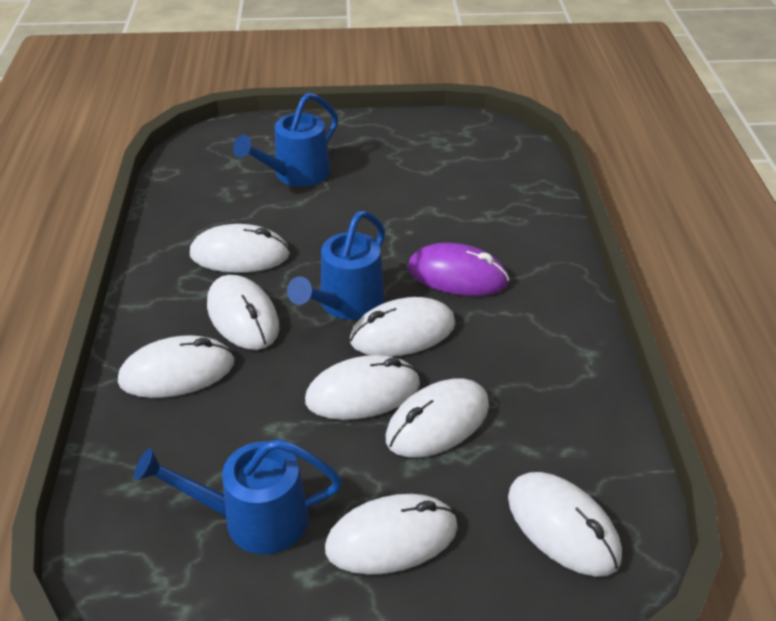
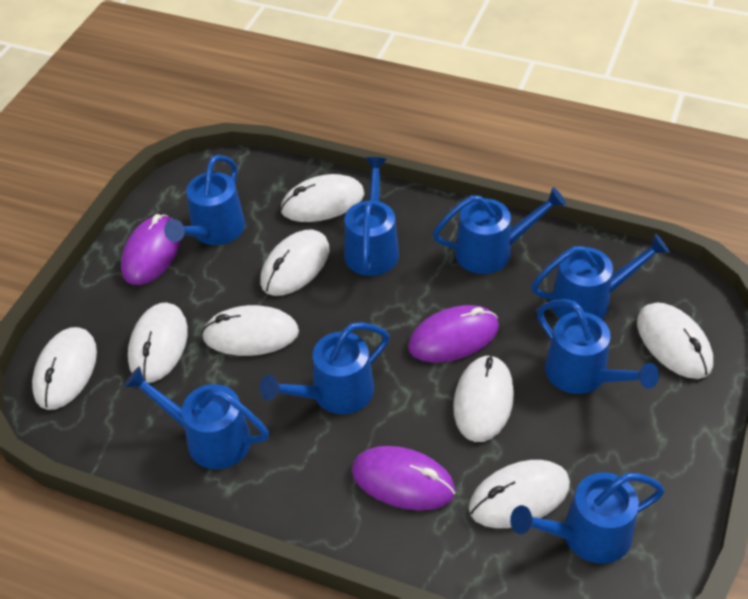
blue watering can: [134,439,342,554] [233,93,338,187] [287,211,385,320] = 3 -> [124,366,269,469] [164,155,245,245] [260,322,390,414] [344,157,399,276] [433,187,566,274] [510,473,665,564] [531,234,670,319] [537,299,659,394] = 8
purple mouse: [408,243,509,296] = 1 -> [121,214,181,285] [352,446,455,510] [408,305,499,363] = 3

